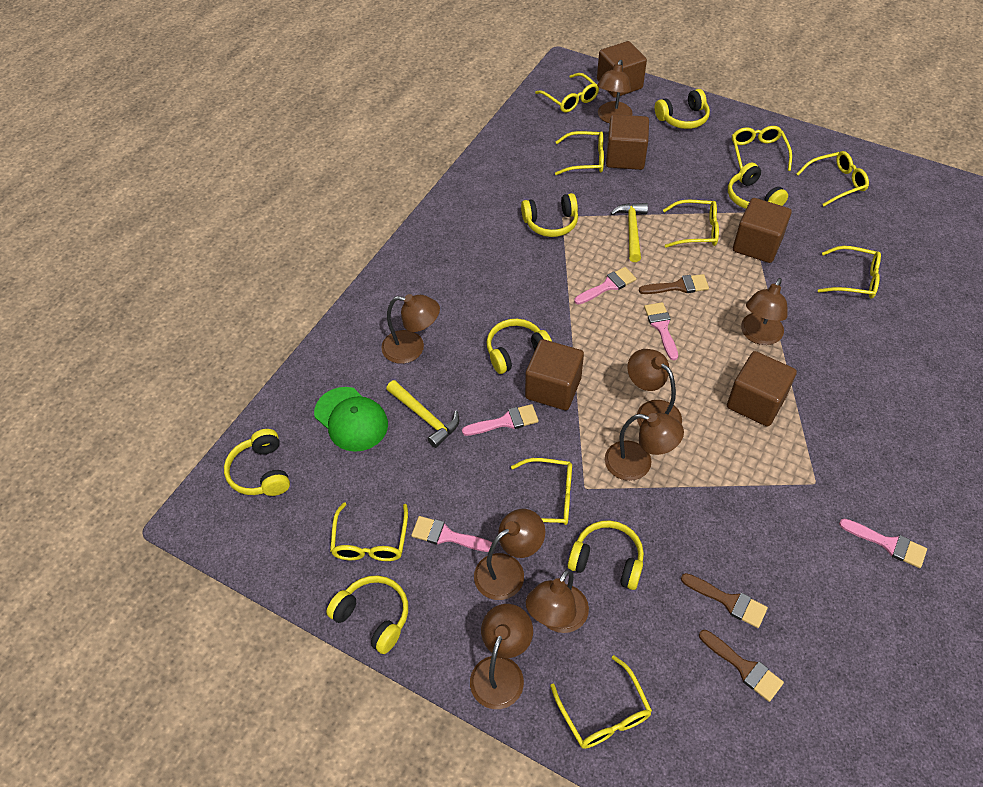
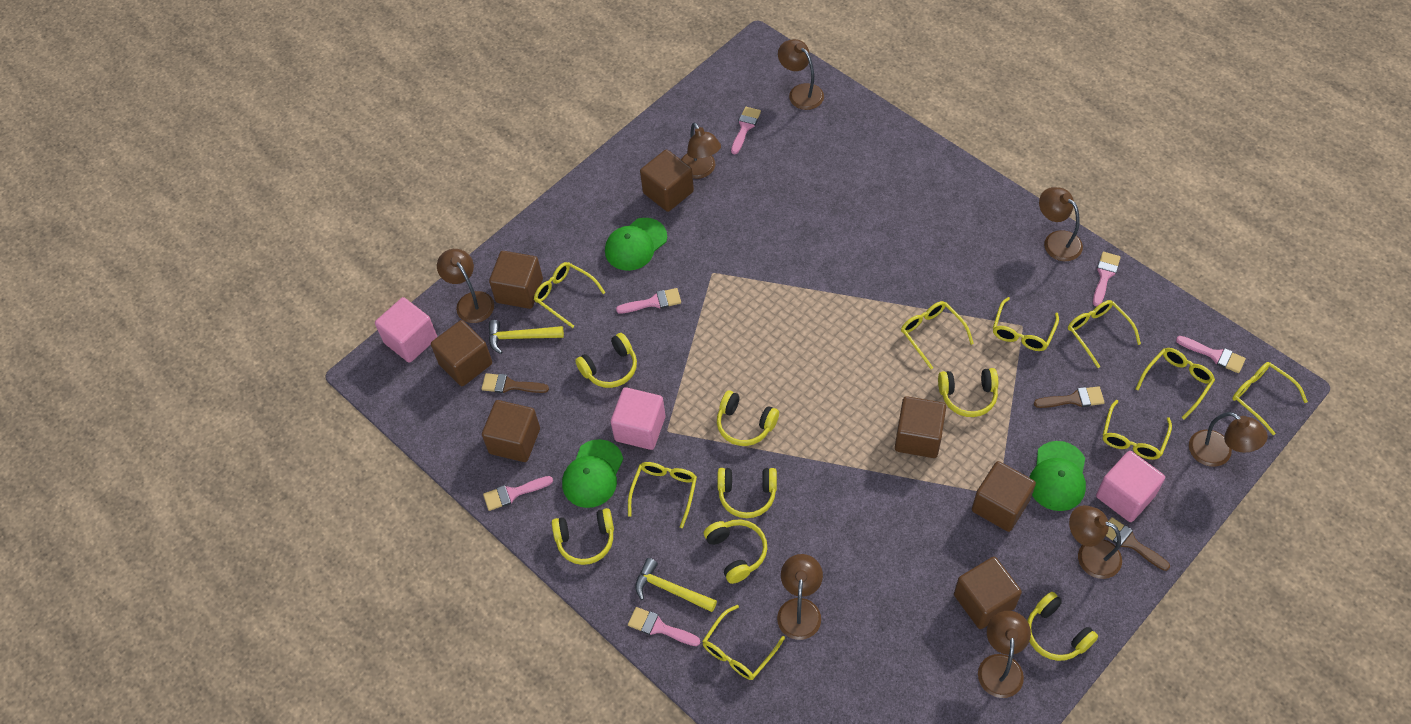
brown cube: [525,339,584,410] [597,41,647,98] [606,114,649,170] [727,351,797,427] [733,198,792,263] = 5 -> [431,320,492,386] [482,400,540,462] [489,251,543,309] [640,149,694,212] [895,396,946,458] [954,557,1022,629] [972,461,1036,532] = 7
green cap: [314,387,388,452] = 1 -> [562,439,623,508] [605,218,667,271] [1029,441,1086,511] = 3
pink brush: [411,516,492,552] [462,404,539,436] [574,267,636,305] [644,302,678,360] [839,519,927,568] = 5 -> [483,476,553,511] [616,288,681,313] [628,607,700,646] [731,107,761,154] [1093,252,1121,307] [1176,336,1246,373] = 6
pink cube: none = 0 -> [375,297,437,363] [611,387,665,450] [1096,451,1165,522] = 3

